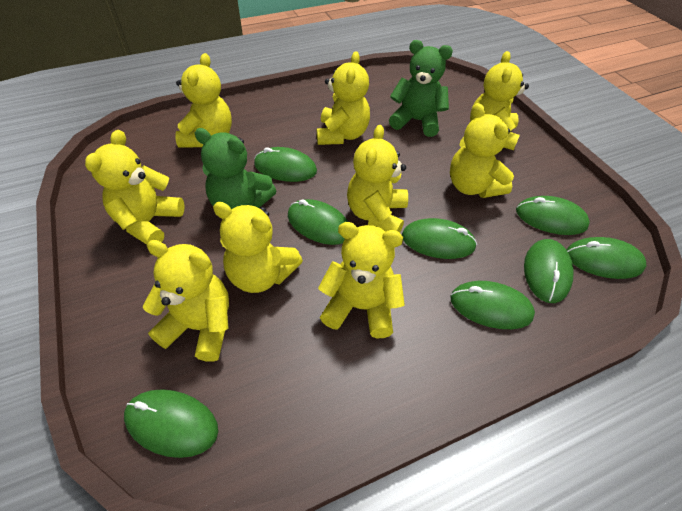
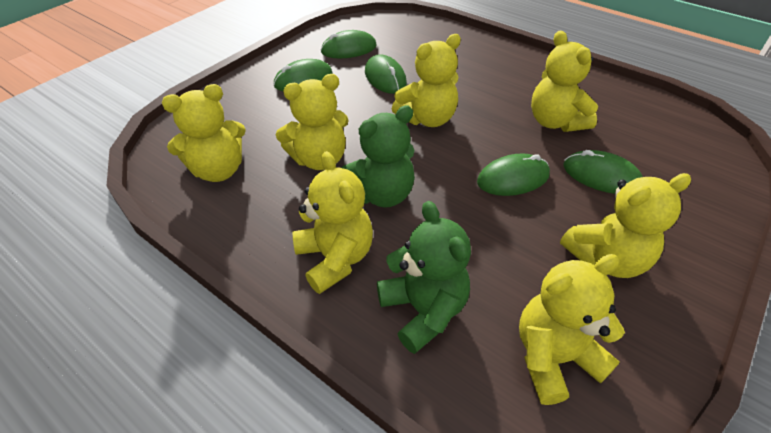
green mouse: [124,389,218,458] [254,147,317,182] [288,199,348,245] [402,218,477,259] [450,281,535,329] [516,196,590,235] [524,239,573,303] [566,237,646,279] = 8 -> [274,59,333,91] [321,30,377,59] [365,54,407,94] [477,153,550,196] [564,150,643,194] = 5
yellow teddy bear: [85,130,185,245] [143,240,229,362] [175,53,232,148] [213,202,303,293] [317,51,370,145] [318,222,405,338] [347,125,408,233] [450,103,514,198] [470,51,529,150] = 9 -> [162,84,246,182] [276,74,349,170] [293,151,373,294] [392,34,461,127] [519,254,625,405] [531,31,598,132] [560,173,691,278] = 7

